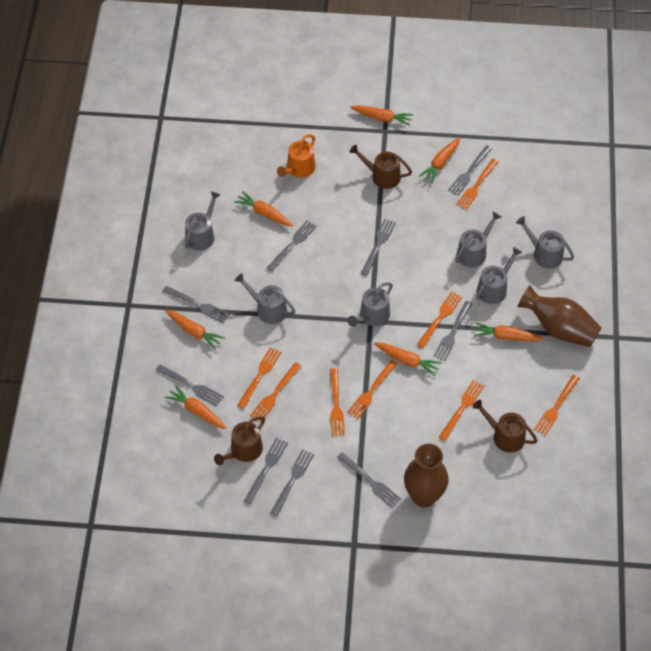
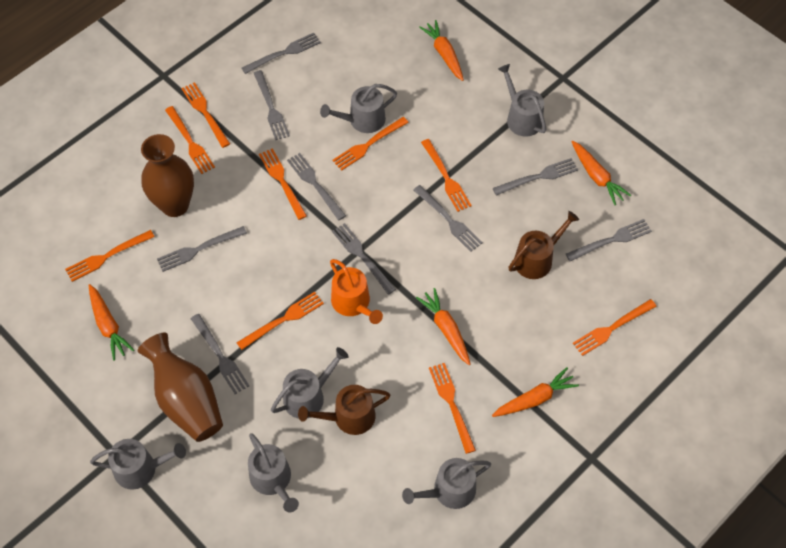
brown watering can: [214,416,265,465] [349,145,412,189] [472,400,538,453] = 3 -> [298,385,390,435] [508,211,579,279] = 2
orange carrot: [165,310,225,350] [165,385,226,429] [234,191,293,226] [350,105,414,126] [374,343,442,376] [419,137,460,183] [474,322,544,341] = 7 -> [89,284,134,360] [416,288,471,365] [419,20,464,81] [492,367,579,417] [571,141,631,205] = 5
orange fork: [237,347,281,409] [250,362,301,422] [330,368,345,436] [347,360,397,419] [417,291,462,348] [439,380,484,441] [456,159,499,210] [534,375,580,436] = 8 -> [65,230,155,282] [165,106,215,174] [181,82,230,148] [236,292,324,350] [259,148,307,220] [332,117,409,171] [421,139,472,212] [429,363,476,454] [573,299,657,356] = 9

